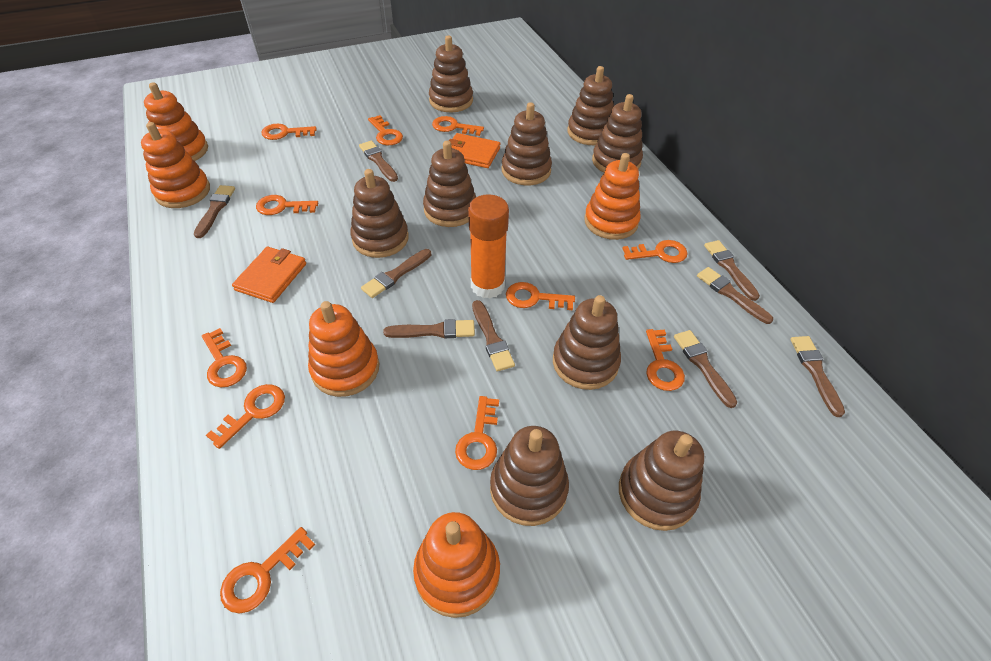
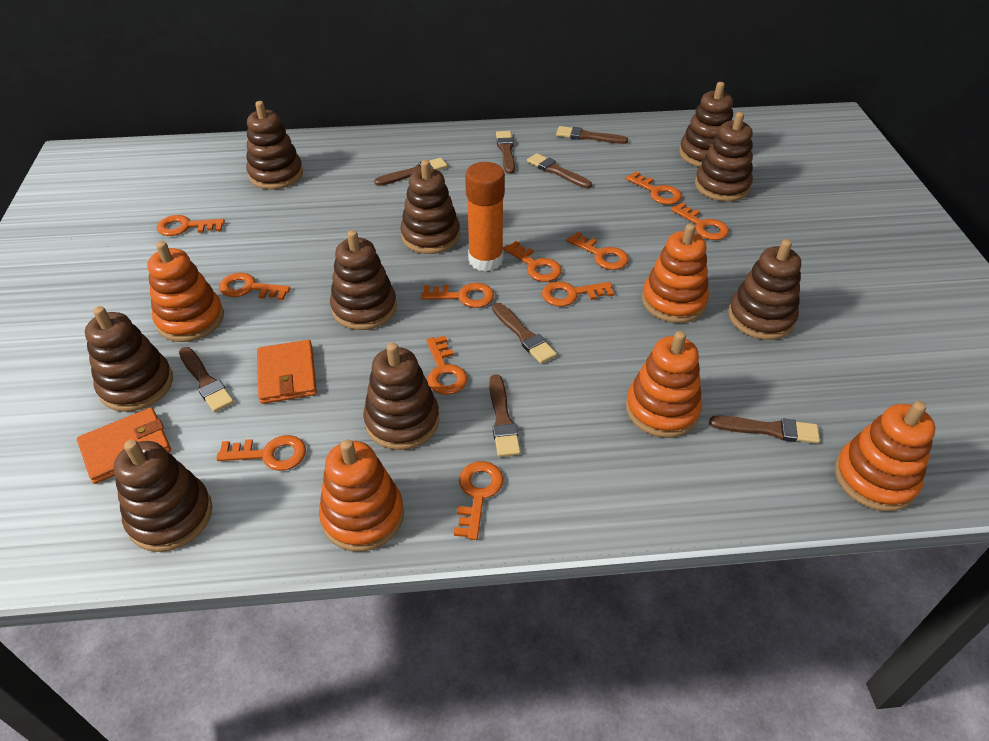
brown brush: [194,185,235,238] [359,141,398,182] [361,249,431,298] [383,319,475,338] [472,300,515,371] [674,330,737,408] [697,267,773,324] [704,240,760,301] [790,336,845,417] = 9 -> [179,347,234,412] [374,158,448,186] [489,374,521,457] [492,303,557,364] [496,131,515,174] [527,153,592,189] [556,126,628,144] [709,415,820,444] = 8

